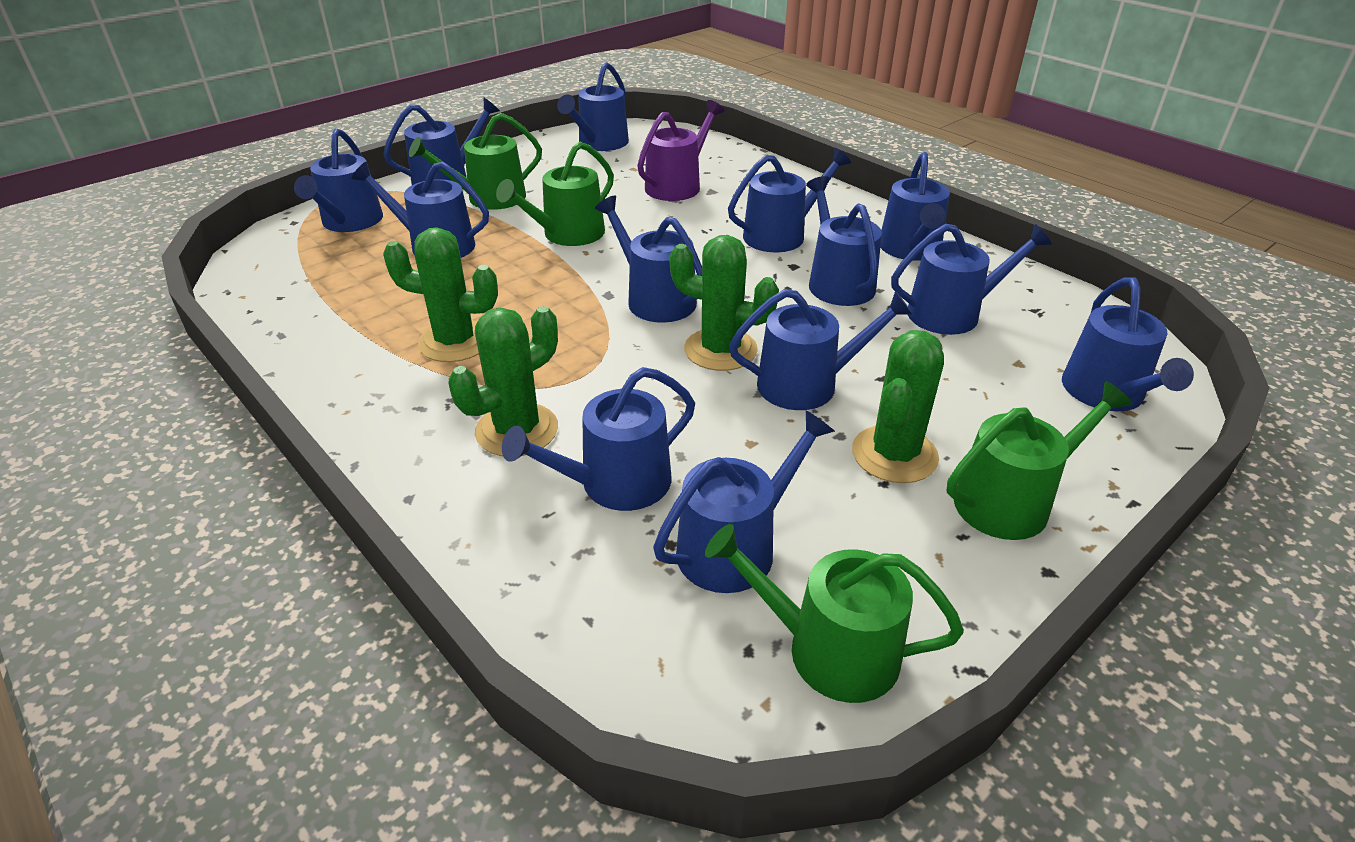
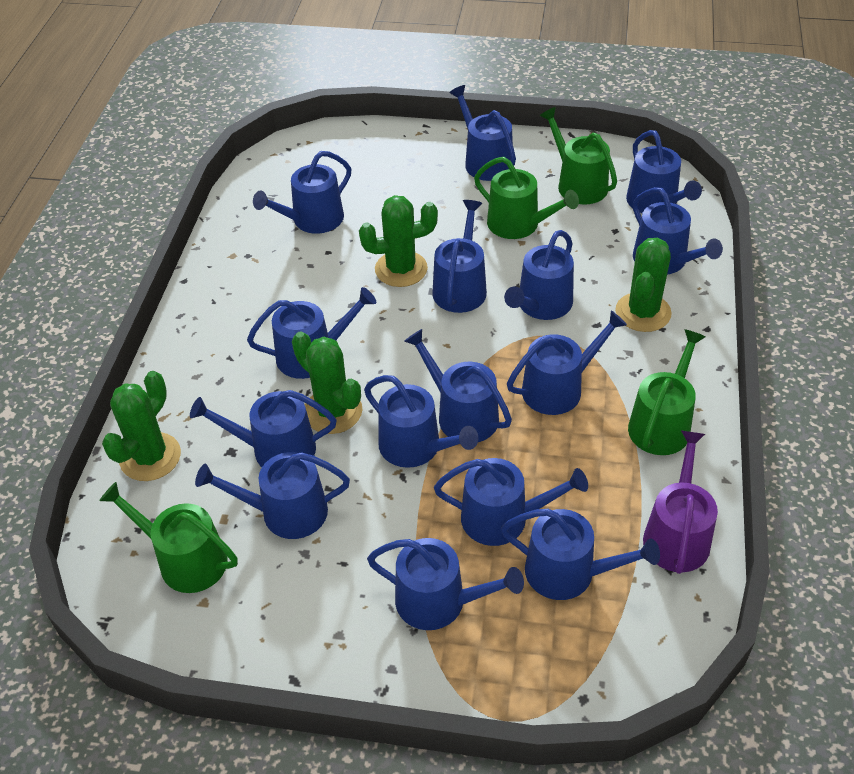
blue watering can: [294,128,383,232] [351,162,489,258] [383,98,500,185] [502,367,695,511] [557,62,629,151] [595,195,702,323] [653,410,835,593] [728,148,851,252] [729,289,913,410] [806,176,882,306] [880,152,950,261] [891,224,1052,335] [1062,277,1194,411] = 13 -> [190,390,337,467] [195,452,350,539] [247,287,376,379] [253,151,351,234] [364,375,478,468] [367,538,524,630] [404,329,512,442] [432,200,487,313] [434,458,588,546] [449,85,516,181] [501,509,660,600] [504,230,574,320] [507,310,627,415] [626,130,702,213] [633,187,723,274] = 15

